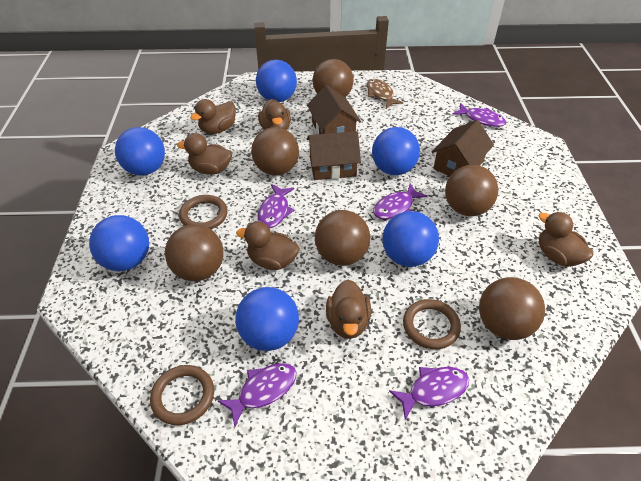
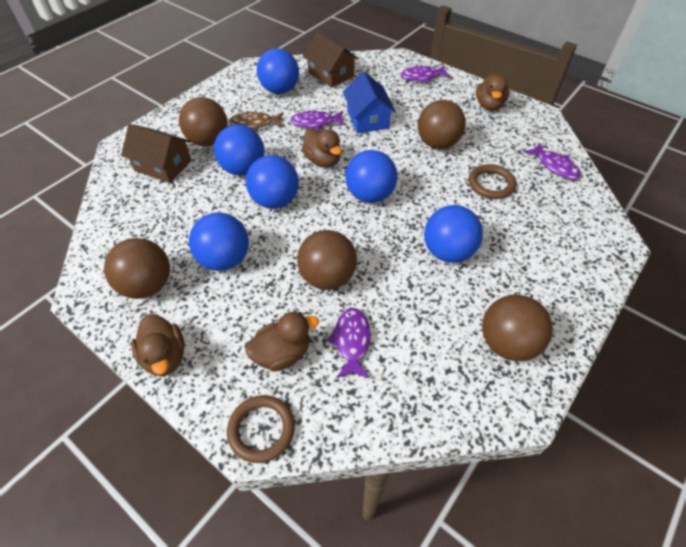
blue house: none = 0 -> [343,72,396,133] = 1
brown ball: [165,224,223,281] [251,127,299,175] [313,59,353,97] [315,210,370,266] [445,165,498,216] [479,277,545,340] = 6 -> [104,238,170,299] [179,97,227,146] [297,230,357,290] [418,100,466,149] [482,294,553,361] = 5
brown duck: [177,133,232,175] [190,99,236,134] [236,222,299,270] [258,99,291,130] [326,280,371,339] [539,212,594,267] = 6 -> [131,314,184,376] [245,312,319,372] [302,128,342,167] [476,73,509,111] = 4
brown house: [307,85,361,134] [307,131,361,180] [432,120,494,176] = 3 -> [121,124,192,183] [303,32,359,88] = 2
brown ring: [150,365,214,425] [179,195,228,229] [403,299,461,349] = 3 -> [227,395,295,463] [469,164,516,199] = 2
purple fish: [218,363,297,427] [258,184,294,228] [373,184,428,219] [389,367,469,420] [452,103,506,127] = 5 -> [290,111,345,130] [327,308,371,378] [401,65,451,83] [524,142,581,179] = 4

